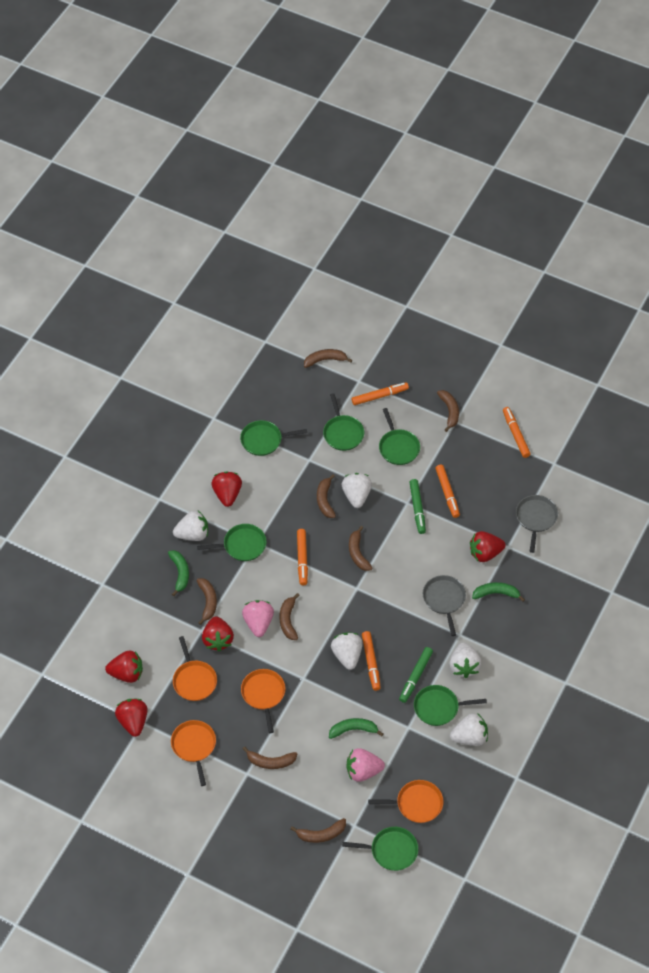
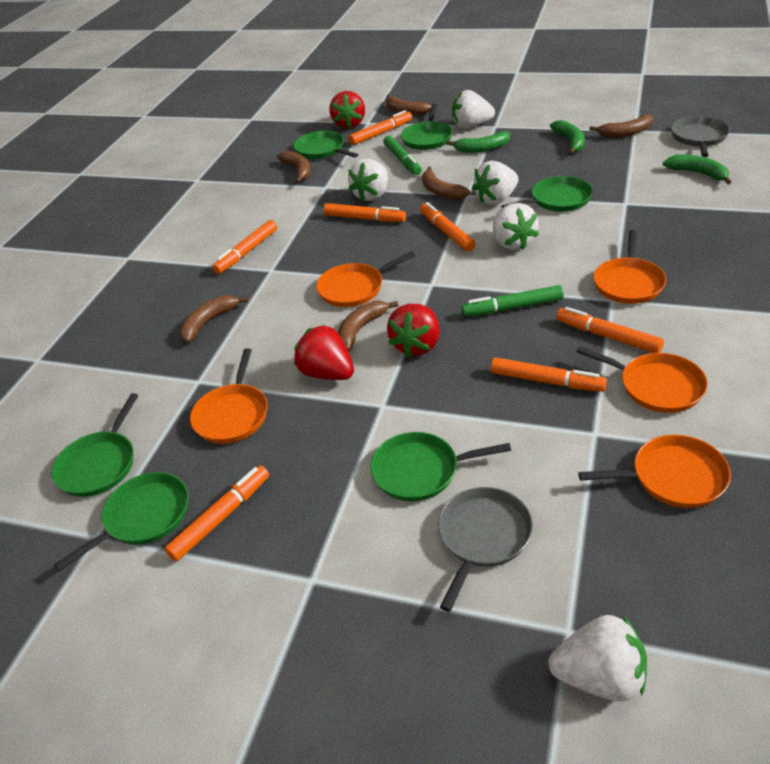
brown banana: [197,578,217,625] [243,746,297,769] [280,593,300,640] [290,818,346,843] [304,349,352,368] [317,474,336,518] [349,526,372,571] [437,390,459,432] = 8 -> [180,295,248,342] [277,151,311,184] [338,301,398,351] [386,94,432,115] [422,167,470,200] [590,114,653,138] = 6
orange marker: [297,529,308,586] [352,382,409,405] [362,631,381,691] [435,465,460,518] [503,407,531,458] = 5 -> [165,466,269,562] [212,220,277,274] [323,203,406,222] [349,110,412,145] [420,202,475,252] [491,357,607,392] [556,307,664,353] = 7
orange pan: [171,720,216,786] [173,636,217,701] [241,669,286,733] [368,780,443,823] = 4 -> [190,348,268,444] [316,251,415,307] [576,346,708,413] [578,435,731,508] [593,230,666,304] = 5
pink strawberry: [242,600,274,637] [347,748,385,782] = 2 -> none = 0
red strawberry: [105,651,143,683] [115,699,147,737] [202,616,234,652] [211,472,242,507] [470,531,506,562] = 5 -> [294,325,354,380] [330,91,365,128] [387,304,440,357] = 3

